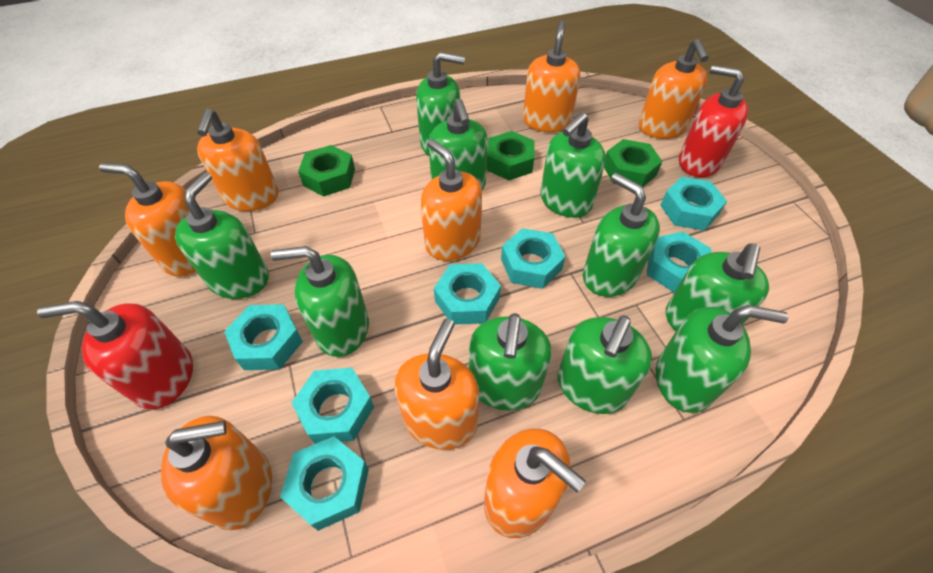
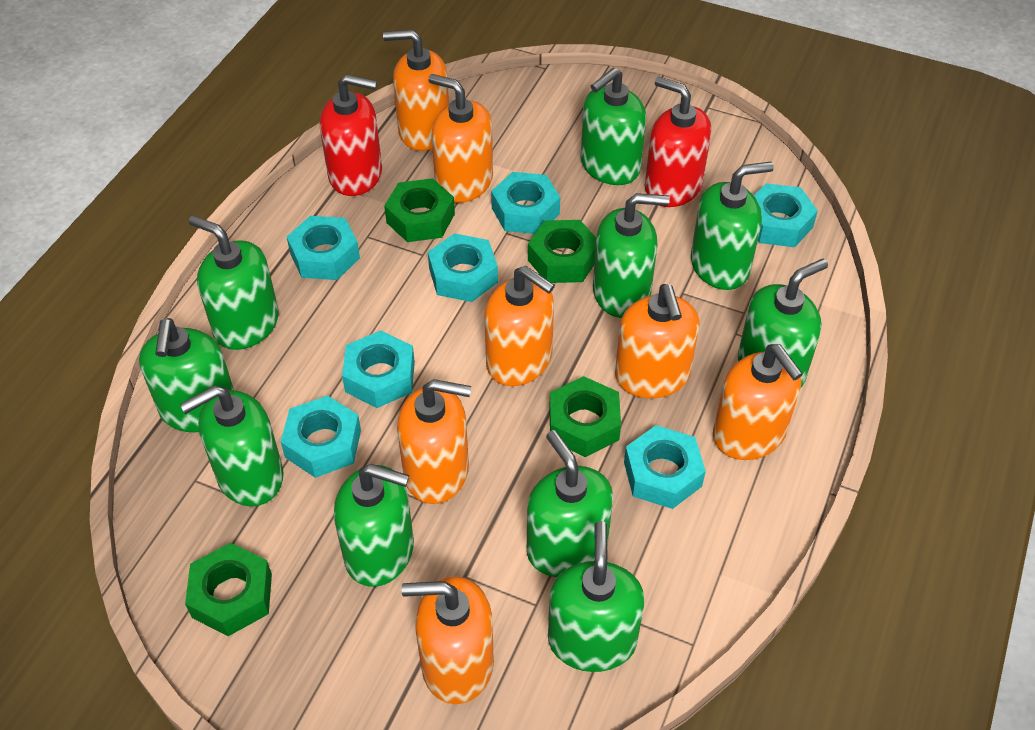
green nut: [298,145,355,196] [486,131,534,180] [604,139,662,187] = 3 -> [185,543,272,636] [384,178,455,242] [528,220,596,283] [549,376,621,457] = 4
orange soap dispenser: [99,163,196,277] [161,416,272,530] [197,109,279,211] [395,319,479,450] [420,139,482,261] [484,429,586,538] [523,21,580,132] [639,39,709,139] = 8 -> [383,29,449,151] [397,379,471,504] [402,576,494,704] [428,74,493,203] [484,266,555,386] [615,284,700,398] [713,344,803,460] = 7

